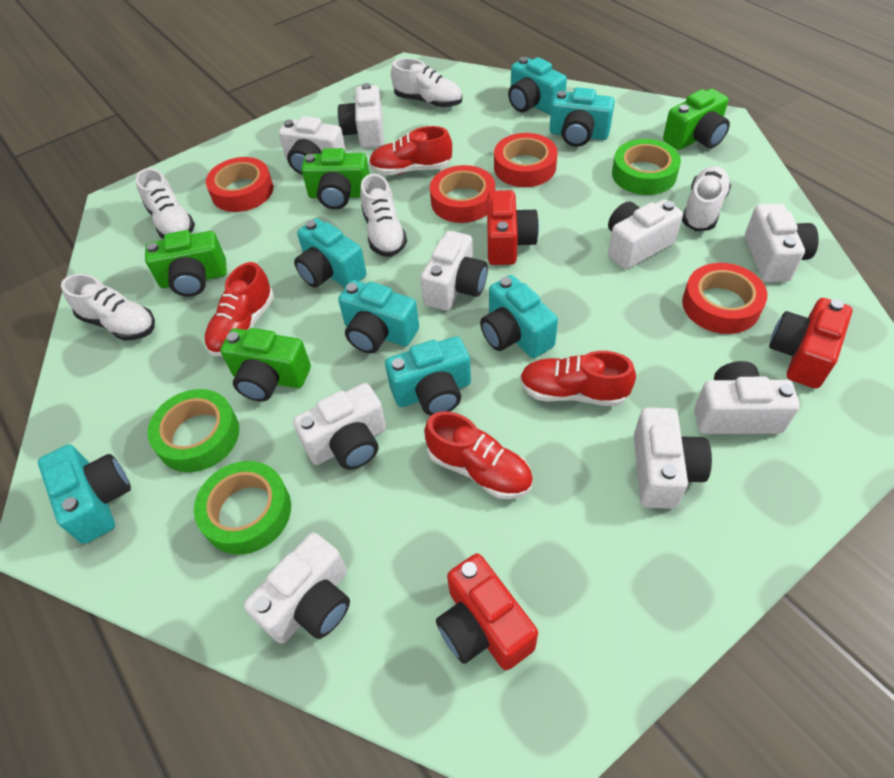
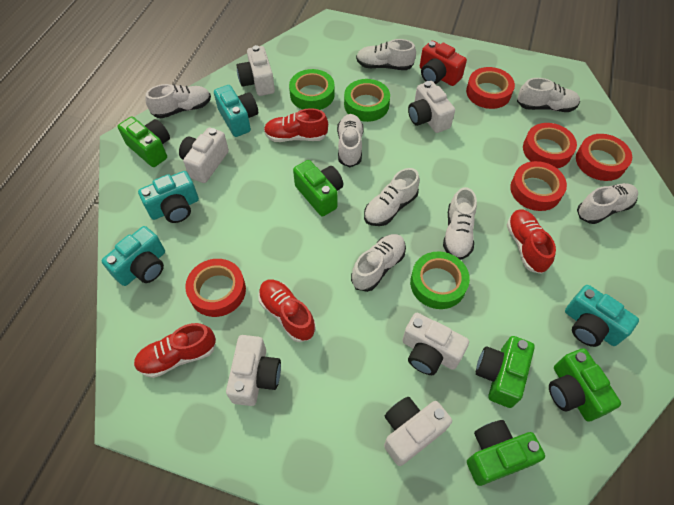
green camera: [145,230,227,297] [220,328,311,402] [301,148,370,209] [663,89,730,150] = 4 -> [117,116,170,167] [293,160,343,216] [467,420,545,486] [476,336,535,408] [549,348,621,421] = 5
red camera: [436,553,538,670] [487,190,539,265] [769,298,852,389] = 3 -> [420,41,467,86] = 1
red tape: [206,157,273,212] [430,165,495,223] [494,133,558,187] [682,263,767,334] = 4 -> [185,259,246,317] [466,67,515,109] [510,161,567,211] [523,123,577,169] [576,134,632,181] = 5
turquoise camera: [38,444,131,544] [294,218,366,288] [338,280,419,353] [385,336,471,416] [480,275,558,358] [508,57,567,115] [550,87,615,147] = 7 -> [101,226,165,286] [138,171,199,223] [214,85,258,137] [565,285,639,347] = 4
white camera: [244,532,350,643] [279,116,346,175] [293,383,386,470] [338,83,384,148] [420,231,488,311] [608,199,683,269] [634,408,712,509] [694,361,800,434] [745,203,819,282] = 9 -> [179,127,229,183] [226,335,281,406] [236,45,275,96] [384,397,452,466] [402,313,469,375] [408,81,455,133] = 6
white shoe: [61,274,155,341] [136,168,195,239] [360,174,407,257] [391,58,462,107] [682,166,731,231] = 5 -> [146,84,211,118] [337,114,364,167] [351,234,406,292] [356,39,416,70] [364,168,420,226] [443,187,477,260] [517,78,580,112] [577,183,638,224] = 8

